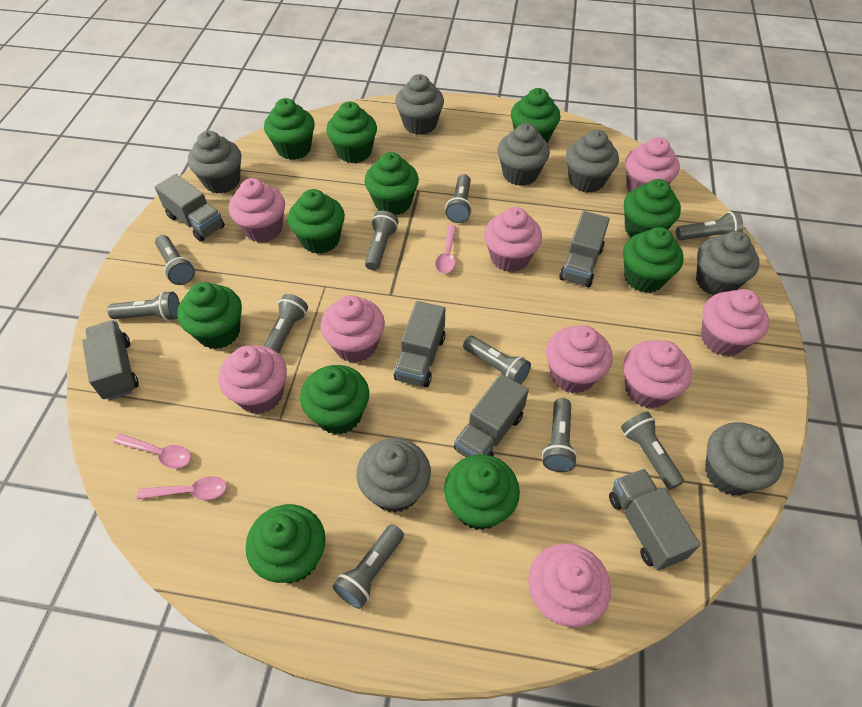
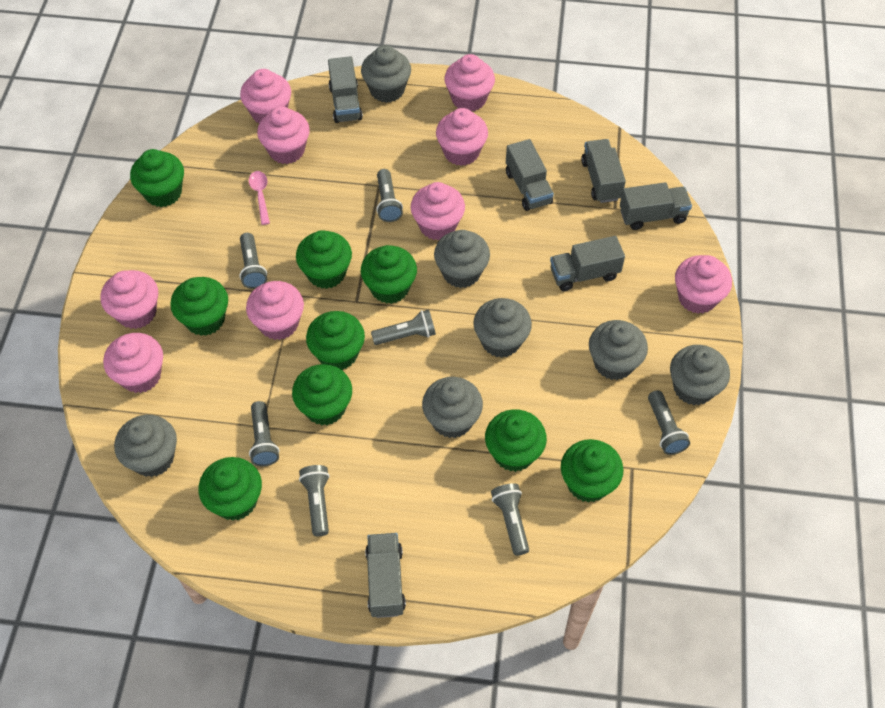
green cupcake: [177,282,242,349] [246,504,326,583] [264,98,315,160] [288,189,345,254] [300,365,369,435] [326,102,377,163] [365,152,419,215] [444,455,520,530] [511,88,560,143] [623,227,684,293] [624,179,681,238] = 11 -> [130,149,184,207] [170,277,228,336] [198,457,262,521] [292,364,352,425] [296,230,352,289] [306,311,365,370] [361,245,417,304] [485,409,547,472] [561,439,623,503] = 9
grey flashlight: [107,291,180,321] [155,235,195,285] [264,294,308,354] [333,524,404,609] [365,211,398,270] [445,174,472,223] [463,335,531,384] [542,398,578,472] [621,412,684,490] [676,212,743,240] = 10 -> [239,233,267,289] [249,401,279,466] [299,465,330,536] [371,310,436,345] [376,169,403,222] [491,483,529,556] [648,390,690,455] = 7
pink spoon: [114,434,191,468] [137,476,227,500] [435,225,457,274] = 3 -> [249,171,270,225] = 1

